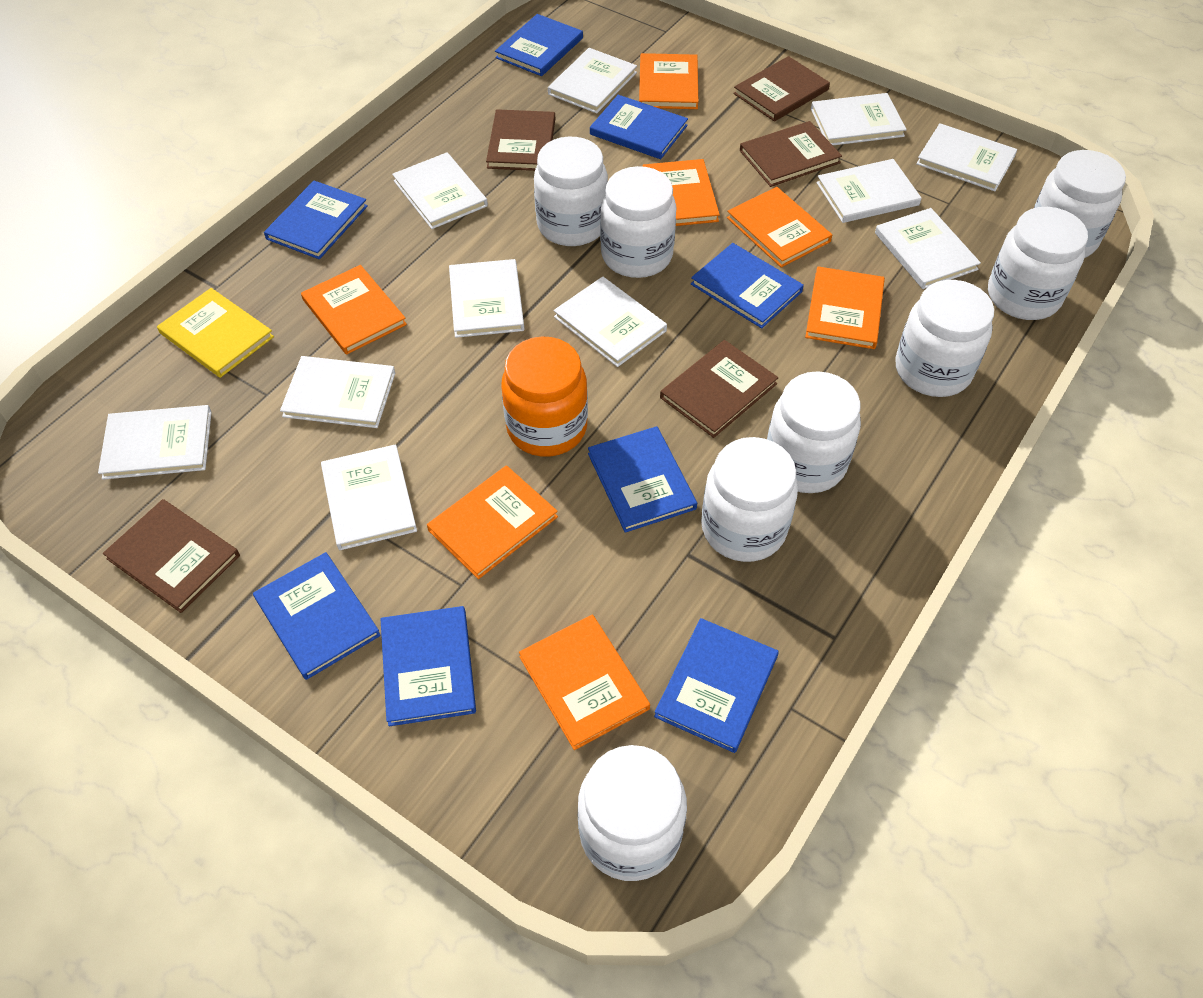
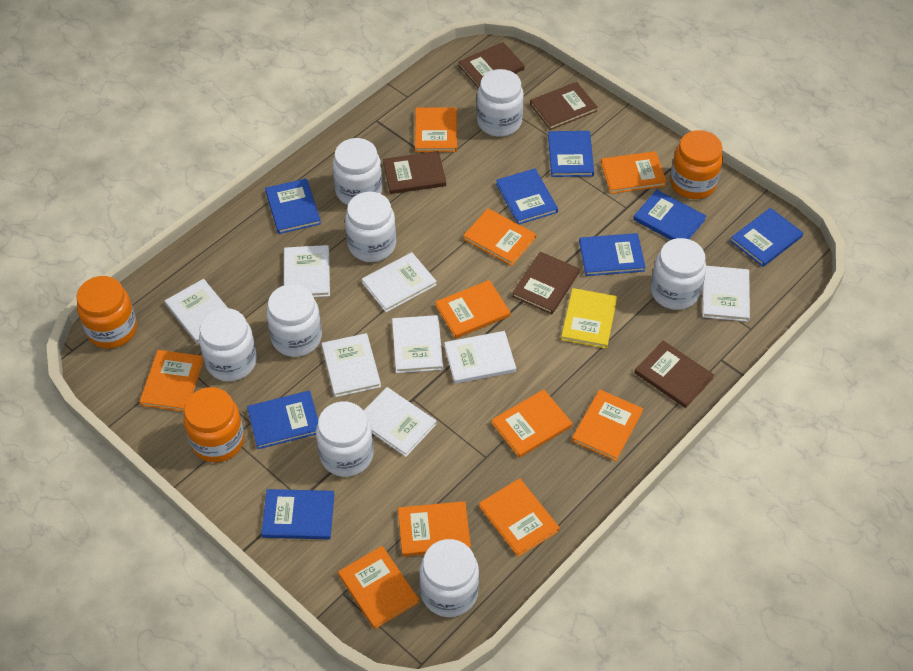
orange book: [301,265,407,355] [427,465,558,579] [519,615,650,750] [639,53,698,109] [642,159,720,226] [727,187,832,268] [805,267,885,349] = 7 -> [139,350,204,412] [338,546,419,629] [398,501,471,557] [415,107,457,152] [435,280,511,338] [463,208,536,266] [479,478,560,557] [491,389,572,458] [571,389,643,461] [601,151,667,194] = 10
orange jar: [501,337,588,457] = 1 -> [76,276,137,349] [183,387,244,462] [670,130,723,199] = 3
white book: [98,405,212,480] [280,356,395,428] [321,444,417,550] [392,152,488,229] [449,259,524,338] [548,48,637,113] [554,277,667,367] [811,93,907,145] [816,159,922,223] [875,208,981,289] [916,123,1017,191] = 11 -> [165,279,228,344] [284,245,330,297] [321,333,381,397] [362,252,437,312] [364,387,437,457] [392,315,443,373] [444,331,516,384] [702,266,750,322] = 8

